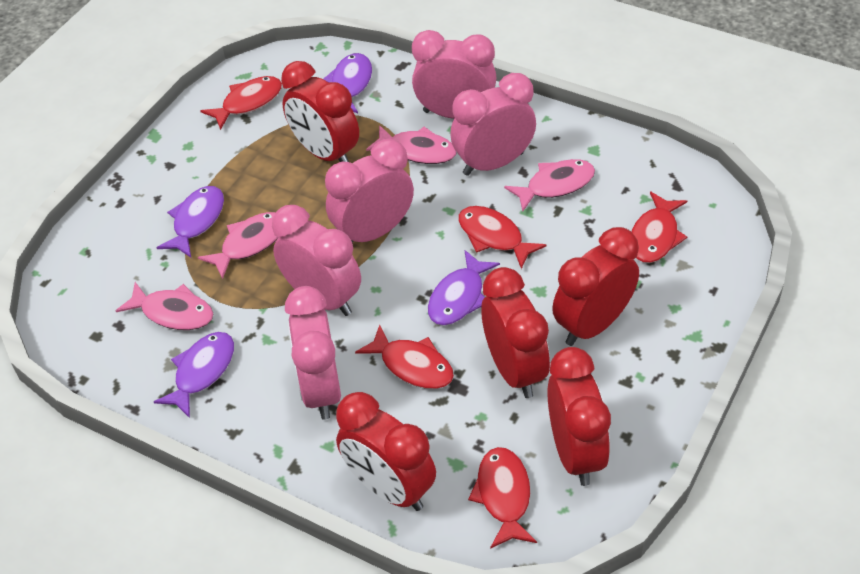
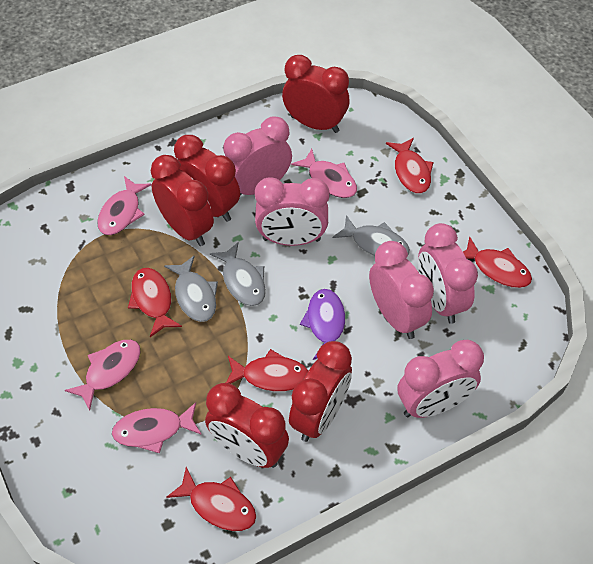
grey fish: none = 0 -> [164,256,218,322] [210,242,266,306] [333,215,410,256] = 3
purple fish: [154,332,234,418] [157,186,224,258] [323,53,372,113] [428,250,500,326] = 4 -> [300,289,345,360] = 1

